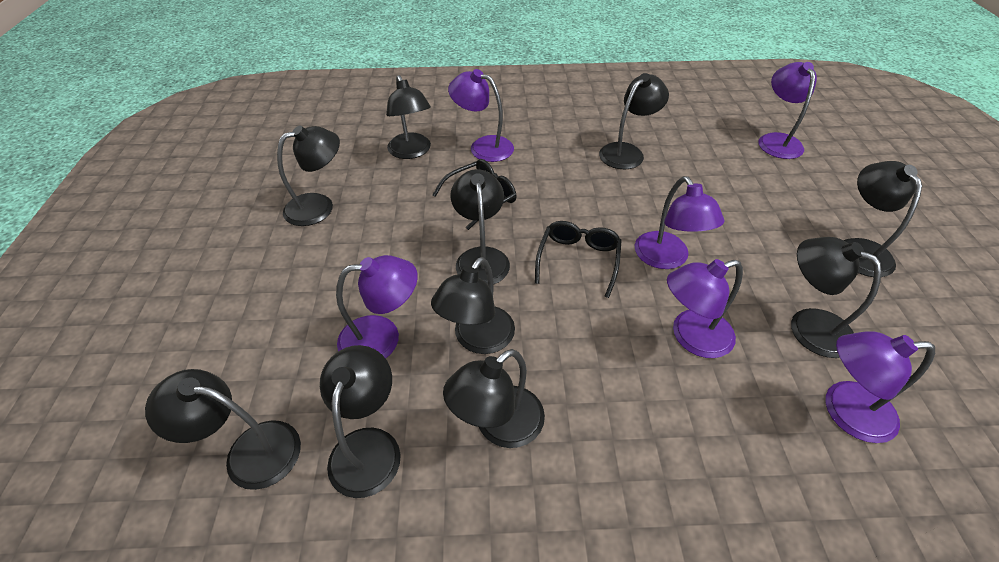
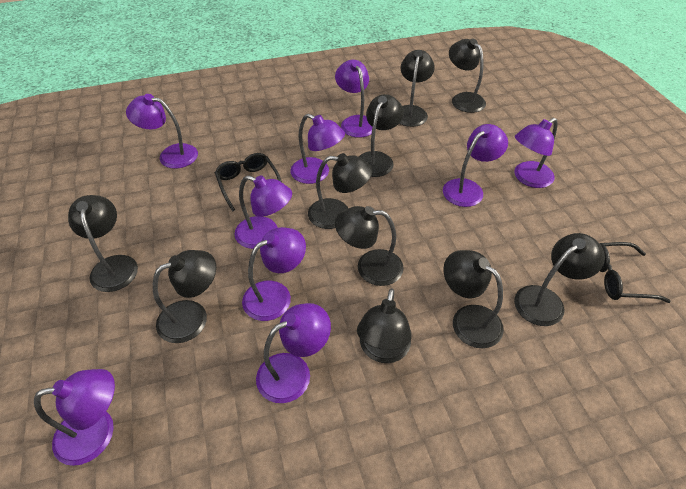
purple lamp: [336,255,418,359] [448,69,514,162] [635,176,724,269] [667,259,743,358] [758,62,817,159] [825,331,935,443] = 6 -> [34,369,115,466] [126,94,198,169] [234,175,292,249] [242,227,306,321] [256,303,331,403] [290,114,345,184] [335,60,372,138] [443,124,508,207] [514,118,558,188] = 9

